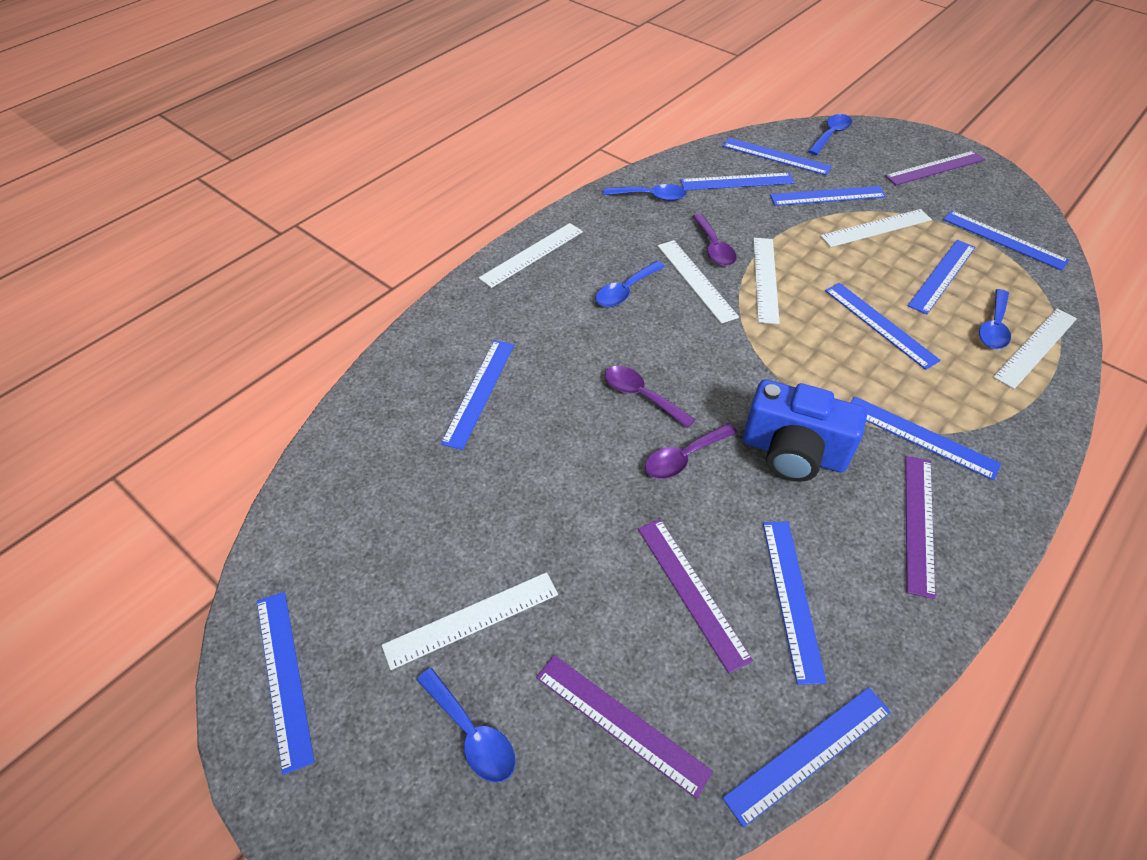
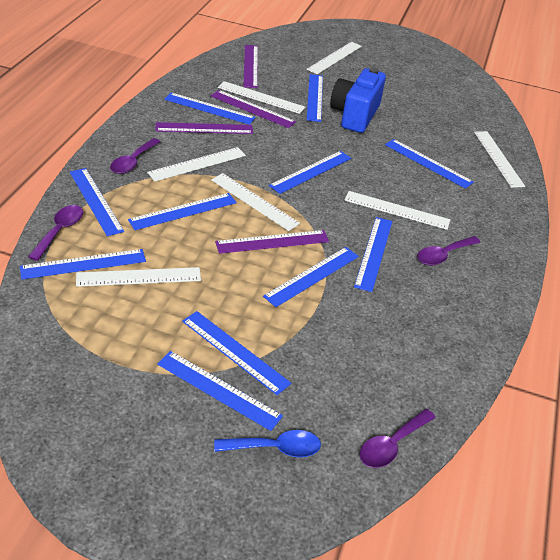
blue spoon: [417,668,516,783] [595,261,665,307] [603,184,686,201] [808,114,852,155] [979,289,1011,349] = 5 -> [214,430,321,458] = 1
purple spoon: [605,366,696,428] [645,423,738,479] [692,214,737,266] = 3 -> [28,205,83,261] [110,138,161,174] [360,409,436,468] [417,236,481,266] = 4
white ruler: [382,572,558,670] [479,223,583,288] [658,240,739,324] [753,238,780,324] [820,209,932,247] [993,309,1077,389] = 6 -> [76,267,201,287] [147,147,246,182] [211,173,300,231] [218,81,305,114] [306,42,362,74] [345,191,450,230] [474,131,525,188] = 7

